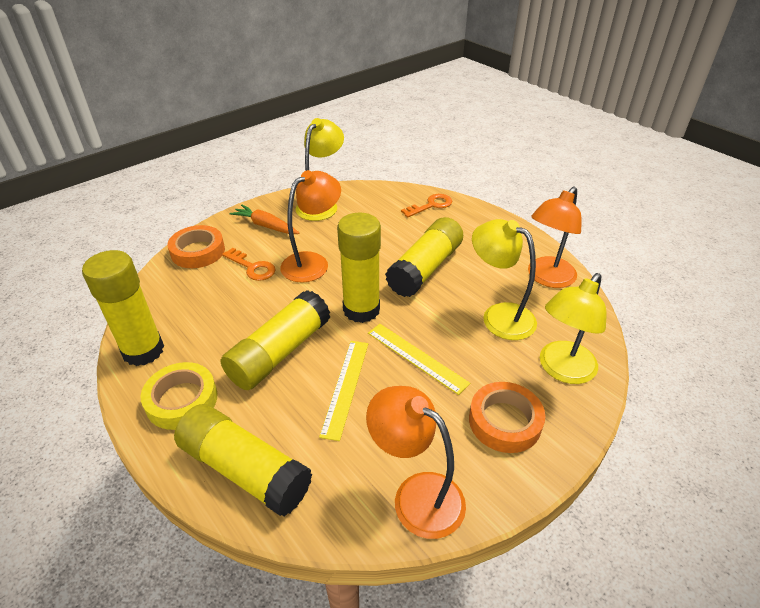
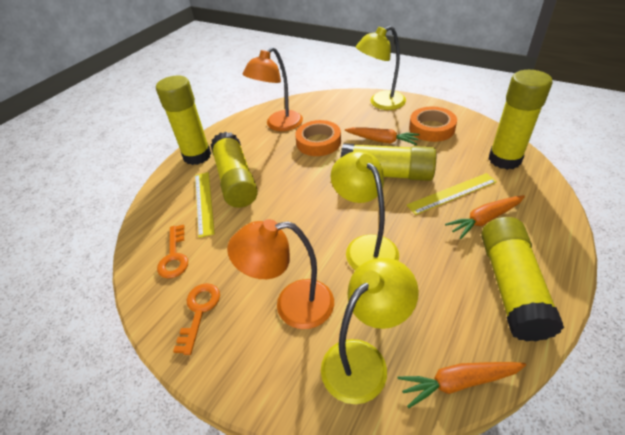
orange carrot: [229,205,299,234] = 1 -> [345,127,419,145] [398,362,526,408] [445,195,525,239] = 3
orange lamp: [280,170,341,283] [366,386,466,539] [528,187,582,288] = 3 -> [227,219,334,329] [242,47,303,131] = 2
yellow tape: [141,362,218,430] = 1 -> none = 0

